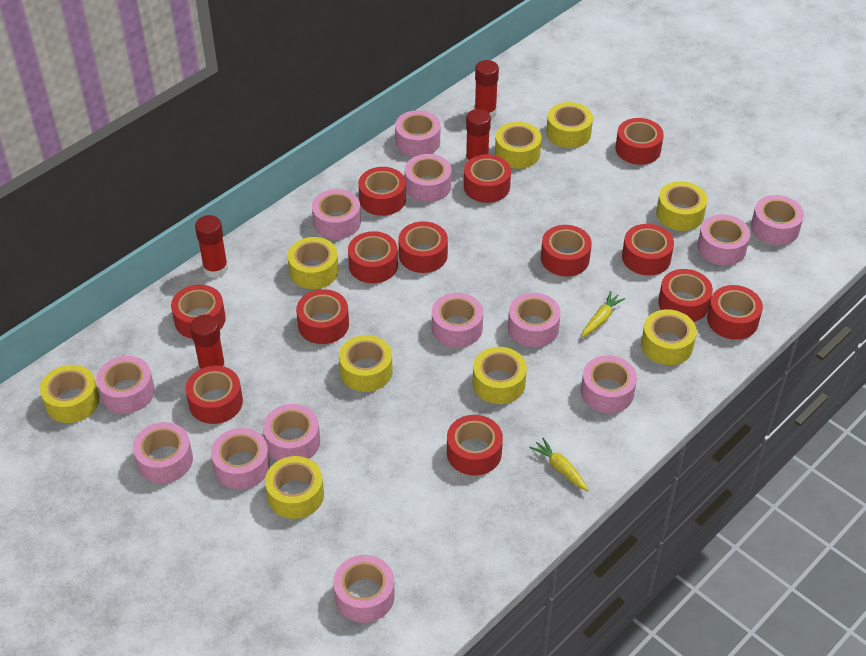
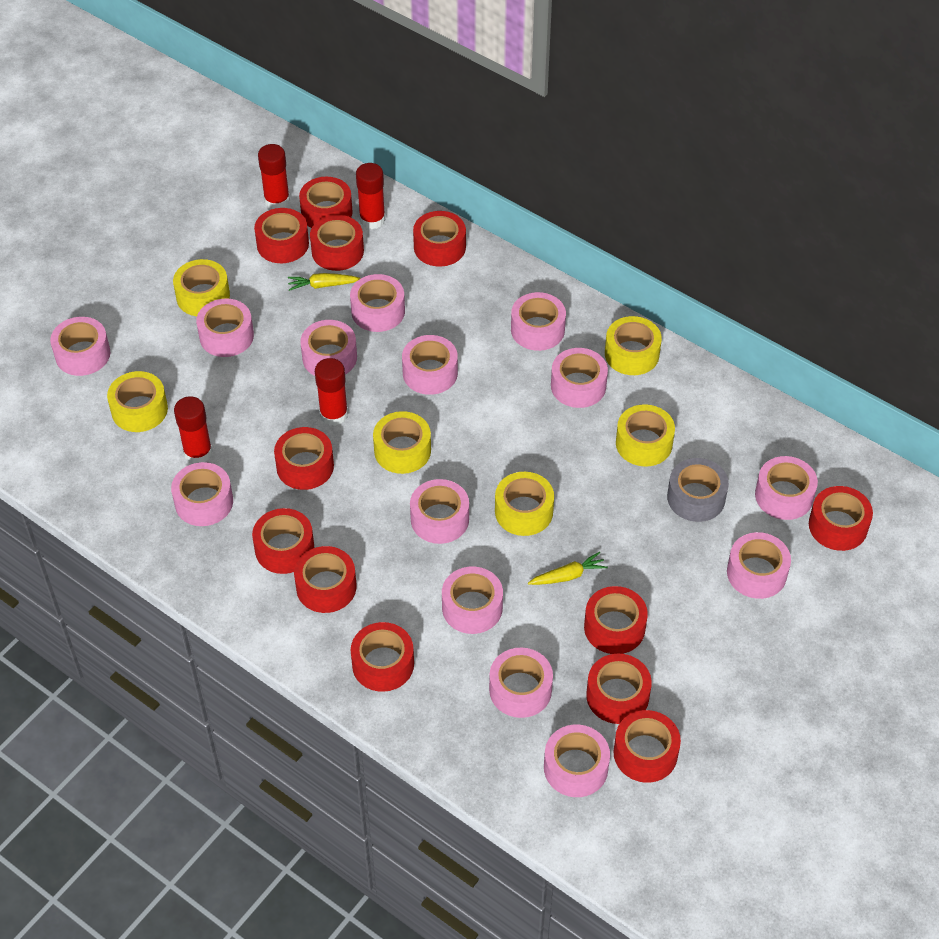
grey tape: none = 0 -> [667,458,729,522] = 1
pink tape: [96,356,155,414] [133,422,193,483] [211,428,270,489] [263,404,320,461] [312,189,361,239] [333,555,395,623] [395,110,440,157] [405,154,452,202] [432,293,483,348] [508,293,561,348] [581,355,637,413] [697,214,750,266] [751,195,804,245] = 13 -> [50,317,110,376] [171,462,233,526] [196,298,254,357] [300,320,357,376] [350,274,405,332] [402,335,458,395] [410,479,469,544] [442,567,503,634] [489,648,553,718] [511,292,566,351] [544,724,610,797] [551,348,608,408] [727,532,791,599] [755,456,818,520] = 14
red tape: [171,285,226,339] [186,365,243,424] [296,289,349,344] [348,231,398,283] [358,167,406,216] [398,221,448,273] [447,415,503,475] [464,154,511,203] [541,225,592,276] [615,118,664,165] [622,224,674,275] [658,269,713,322] [707,285,763,340] = 13 -> [252,508,314,574] [254,208,309,263] [274,427,334,490] [294,546,357,613] [299,177,353,228] [310,215,364,271] [351,622,414,692] [413,211,466,267] [584,586,648,654] [586,653,652,724] [613,710,681,783] [809,486,873,551] = 12
yellow tape: [40,365,100,423] [265,456,324,519] [288,237,339,289] [339,335,393,392] [473,347,527,404] [495,122,542,169] [546,102,593,148] [641,309,697,365] [656,181,707,231] = 9 -> [107,371,168,432] [173,259,230,316] [373,411,431,474] [495,472,554,536] [605,316,662,375] [616,404,675,467] = 6

